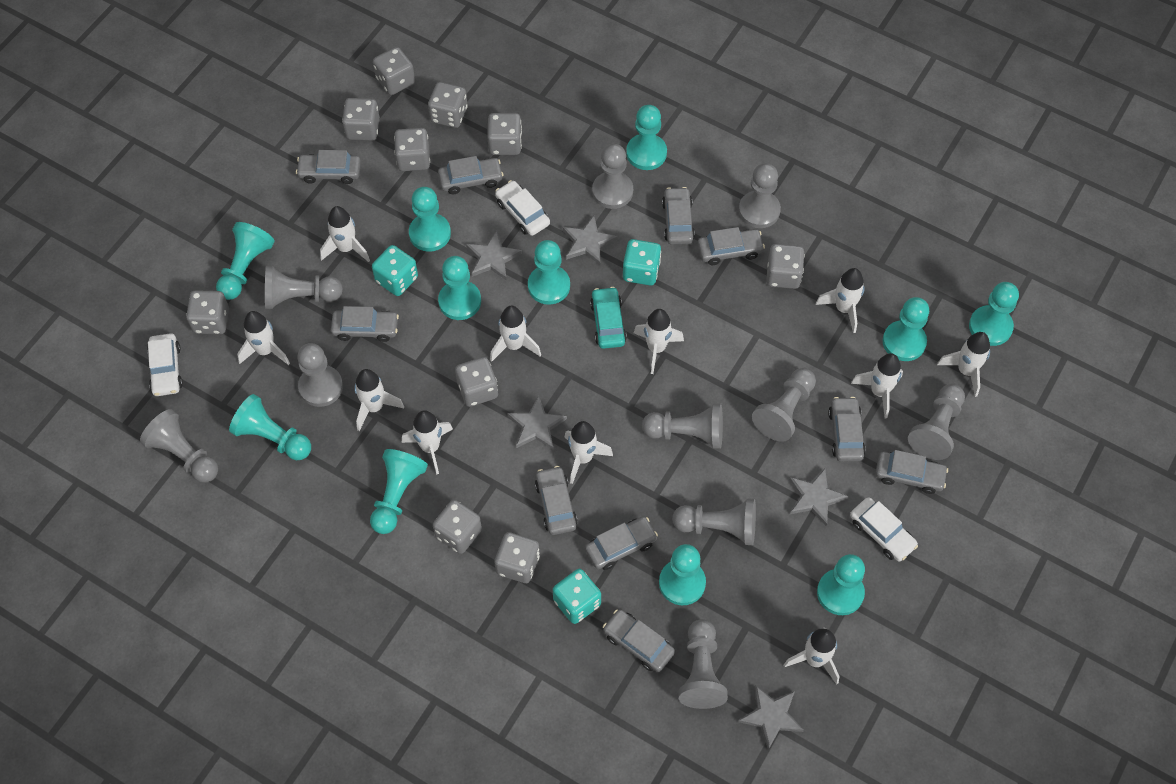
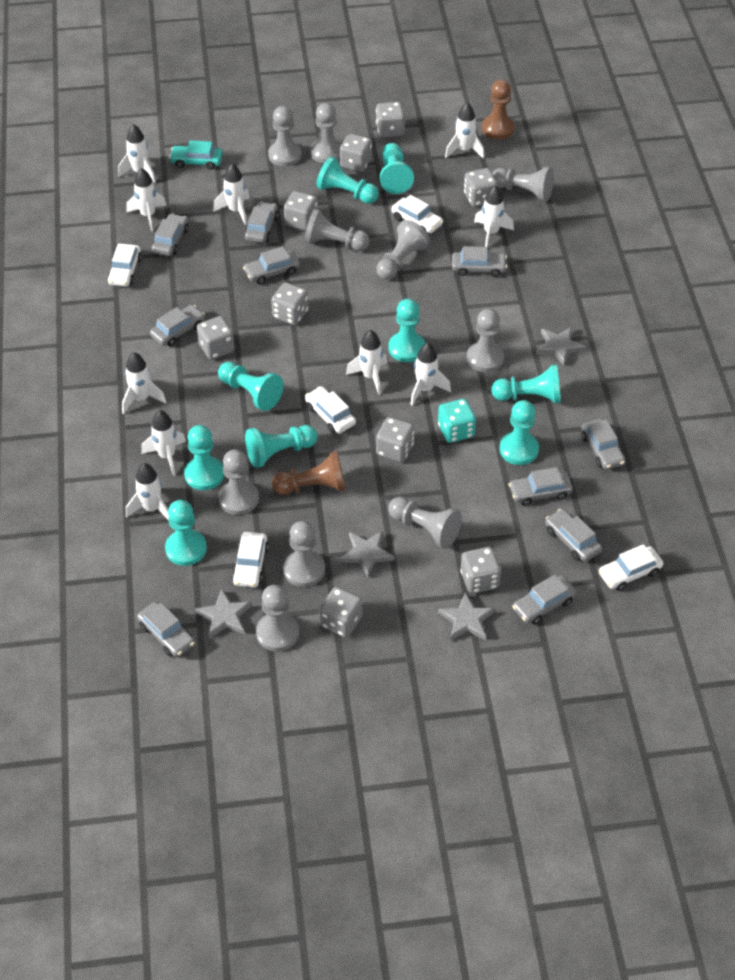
brown pawn: none = 0 -> [272,451,346,495] [482,79,515,140] = 2
grey dice: [186,290,229,334] [342,98,380,141] [373,47,415,95] [394,128,430,171] [428,82,468,128] [433,500,482,554] [455,357,498,407] [487,113,522,155] [494,532,540,583] [766,244,805,289] = 10 -> [197,316,235,360] [271,282,309,325] [284,191,318,231] [319,587,363,637] [340,134,372,172] [376,102,405,138] [376,417,414,462] [460,547,501,594] [464,168,498,207] = 9
grey star: [466,231,522,281] [507,395,567,450] [563,216,617,265] [738,685,804,750] [789,468,848,526] = 5 -> [195,589,252,639] [339,531,395,577] [438,592,495,641] [536,327,586,366] = 4
turquoise dice: [372,245,418,296] [553,569,601,624] [623,239,661,286] = 3 -> [438,399,476,443] = 1
turquoise pawn: [216,222,275,300] [229,394,311,460] [370,449,428,534] [409,187,451,252] [438,256,481,320] [528,240,570,305] [626,105,667,170] [659,544,706,605] [817,554,865,615] [882,297,929,361] [969,282,1019,346] = 11 -> [165,500,207,566] [184,425,224,490] [218,362,284,411] [245,425,318,468] [316,156,379,204] [380,143,414,194] [388,298,426,362] [491,365,561,403] [499,400,539,465] = 9
white car: [147,333,183,396] [495,180,550,236] [850,497,918,562] = 3 -> [108,244,142,287] [232,532,269,587] [305,386,356,433] [391,195,443,234] [599,544,664,591] = 5
white rocket: [237,311,290,365] [320,206,370,262] [354,369,404,431] [402,410,453,474] [490,306,541,362] [565,421,613,484] [634,309,684,374] [784,628,839,685] [816,268,865,333] [851,353,903,419] [937,332,990,397] = 11 -> [118,124,156,183] [122,352,167,414] [126,168,167,231] [126,463,169,519] [141,410,186,476] [213,163,250,225] [346,330,387,395] [410,343,451,405] [445,102,484,159] [474,185,514,247] = 10

